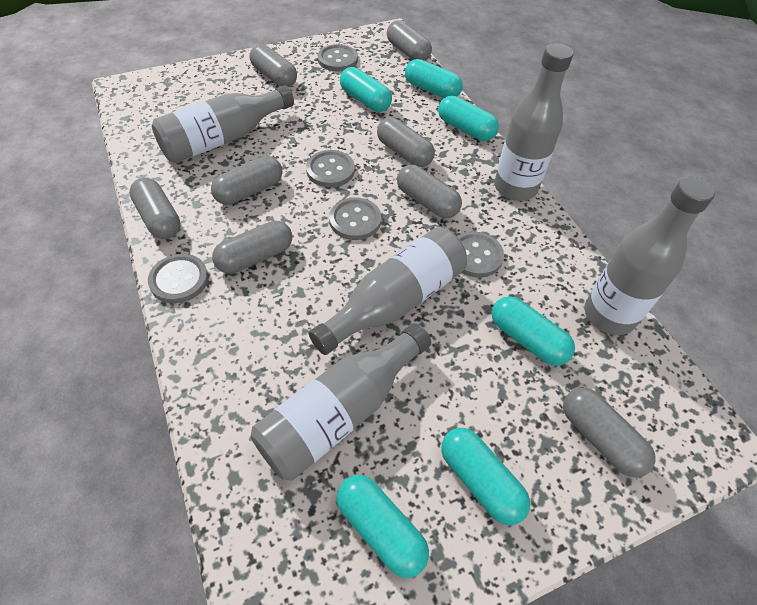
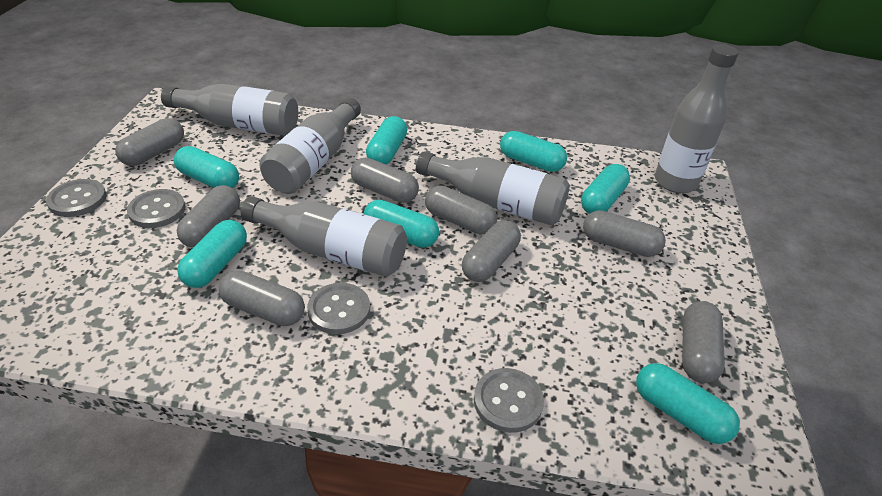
grey button: [148,254,208,303] [306,150,355,187] [318,44,358,72] [329,198,381,240] [457,232,504,278] = 5 -> [46,179,107,217] [127,189,186,228] [307,283,370,334] [474,368,544,433] = 4
turquoise capsule: [337,475,429,578] [340,67,392,112] [405,59,463,98] [438,96,499,141] [441,428,530,525] [492,296,575,366] = 6 -> [174,146,239,188] [177,220,247,288] [364,200,439,248] [366,116,407,165] [500,131,567,172] [581,164,630,214] [636,363,740,444] = 7

